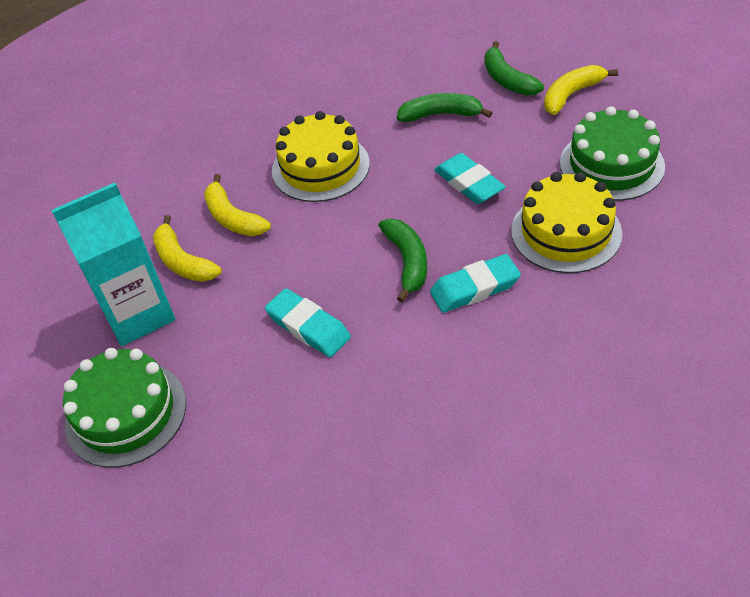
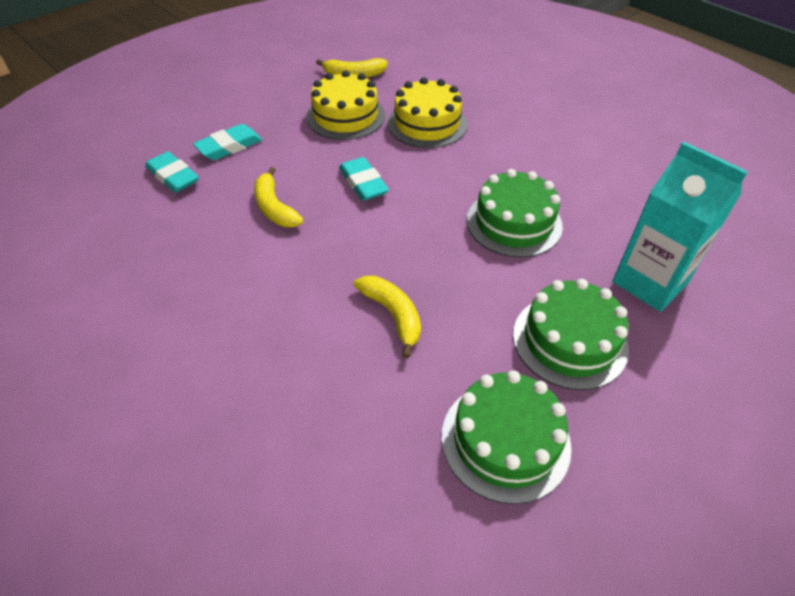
green banana: [378,219,427,302] [397,93,492,122] [485,41,544,95] = 3 -> none = 0
green cake: [63,348,186,468] [560,106,665,201] = 2 -> [442,370,571,504] [467,169,563,258] [513,279,629,390] = 3

